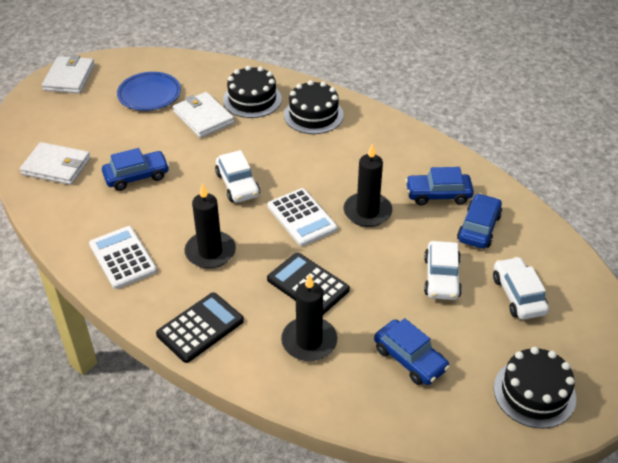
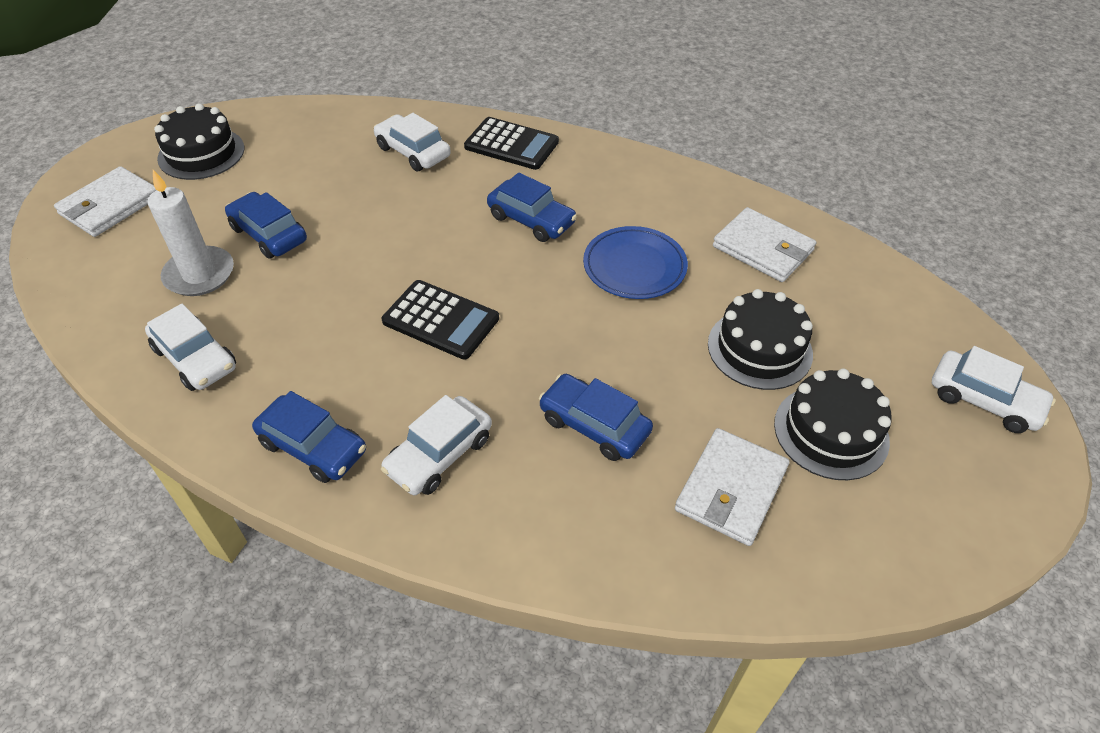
black candle: [185,183,236,269] [281,274,337,361] [344,144,392,227] = 3 -> none = 0
white calculator: [89,226,157,289] [267,188,338,246] = 2 -> none = 0
white candle: none = 0 -> [148,170,234,296] = 1
white car: [215,150,260,203] [424,241,462,300] [493,257,549,320] = 3 -> [145,304,236,391] [374,113,451,171] [381,395,492,495] [932,346,1056,433] = 4

